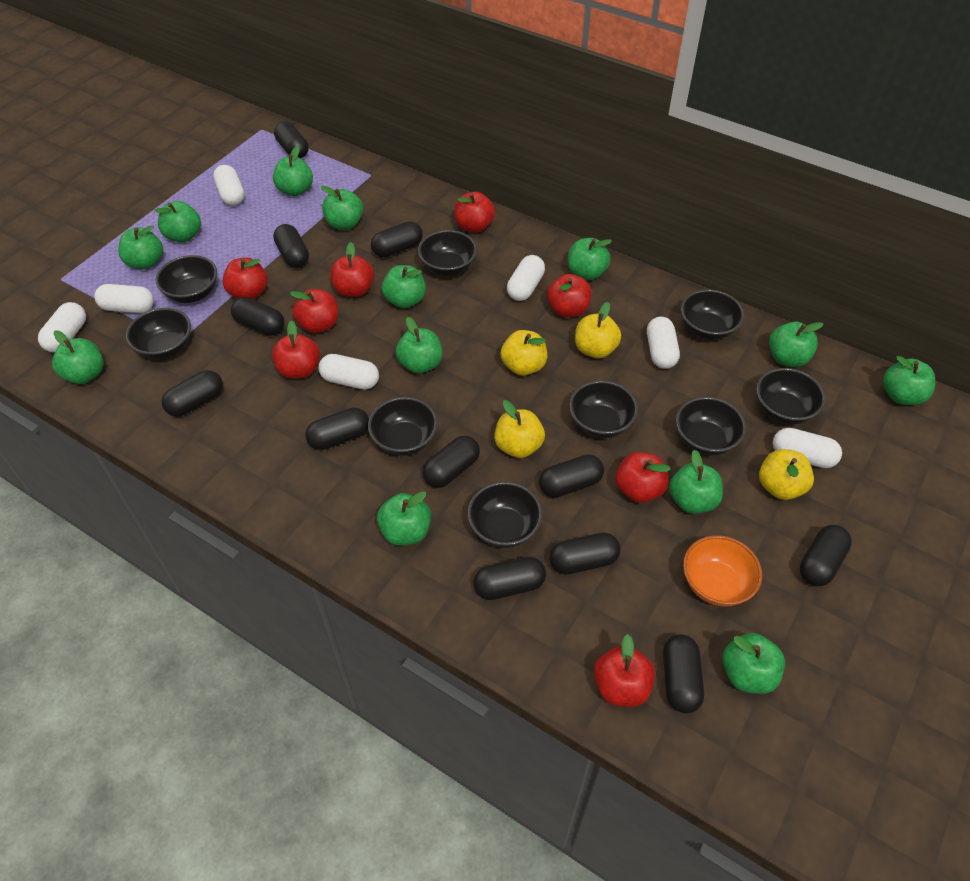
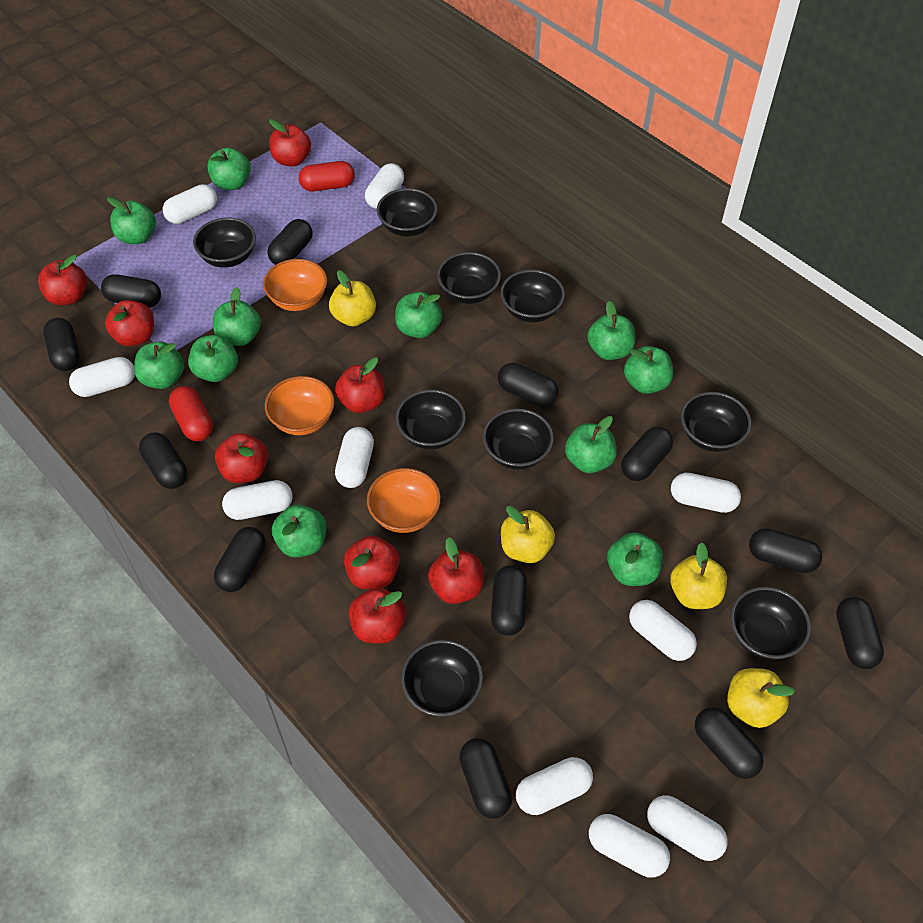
green apple: [52,330,104,384] [118,226,163,269] [154,201,201,242] [273,146,313,196] [321,186,363,230] [377,491,431,546] [382,265,426,308] [395,317,442,374] [568,238,612,280] [669,450,723,514] [722,633,785,694] [769,322,823,367] [883,356,935,405] = 13 -> [107,197,156,244] [134,341,184,389] [188,335,238,382] [207,148,251,190] [213,287,261,346] [272,505,326,558] [395,292,442,338] [565,416,617,473] [587,301,635,360] [607,532,663,586] [624,346,673,394] = 11
orange bowl: [683,535,762,607] = 1 -> [263,259,327,311] [265,376,334,435] [367,468,441,533] = 3
red capsule: none = 0 -> [169,386,213,441] [299,161,355,192] = 2
white capsule: [38,302,86,352] [95,284,154,313] [213,165,245,206] [318,354,379,390] [507,255,545,301] [647,317,680,369] [773,428,842,468] = 7 -> [69,357,135,397] [163,184,217,224] [222,480,293,520] [335,427,374,488] [365,163,404,209] [516,757,593,815] [589,814,670,878] [629,600,697,661] [647,795,728,861] [671,473,741,513] = 10

